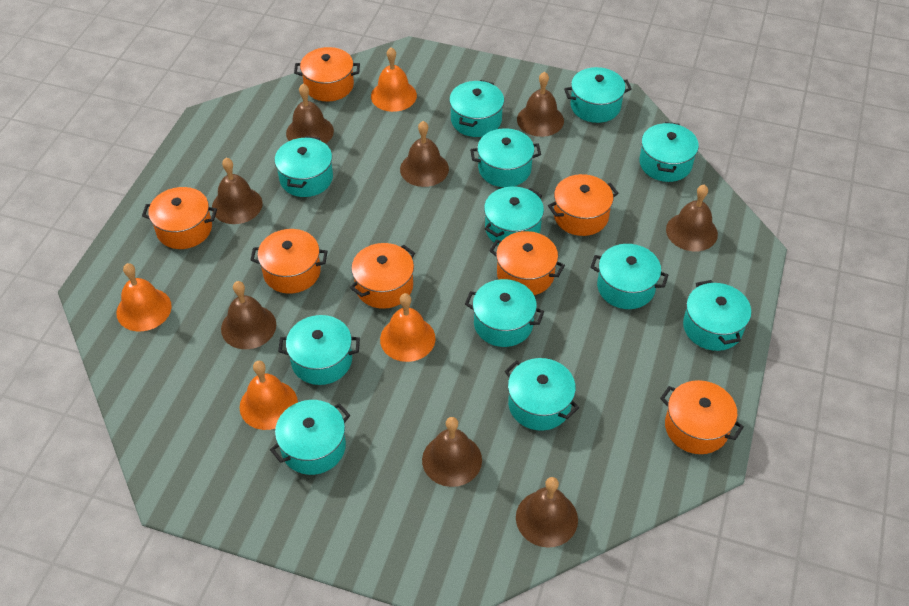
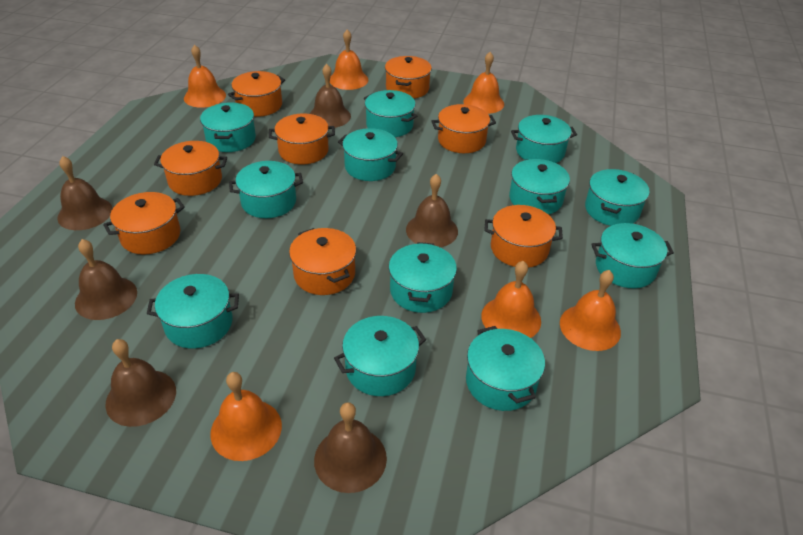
brown bell: [212,158,262,224] [221,281,276,349] [286,84,334,144] [400,121,449,187] [422,417,482,487] [516,477,578,548] [517,72,564,137] [666,185,718,251] = 8 -> [57,156,113,230] [75,239,137,320] [106,339,176,427] [310,64,351,128] [314,402,387,493] [406,174,458,247] = 6
orange bell: [116,263,172,331] [240,361,298,430] [371,47,417,112] [380,293,436,362] = 4 -> [184,45,226,108] [210,372,282,461] [330,30,368,90] [463,52,504,114] [481,261,541,338] [560,270,621,351] = 6
orange pot: [142,187,217,249] [251,229,328,294] [294,47,360,102] [350,243,415,309] [490,231,565,295] [548,174,618,236] [660,380,744,454] = 7 -> [103,192,185,255] [154,141,227,196] [228,71,285,117] [269,114,335,164] [289,228,356,295] [385,56,432,99] [431,104,496,153] [484,205,563,268] = 8

